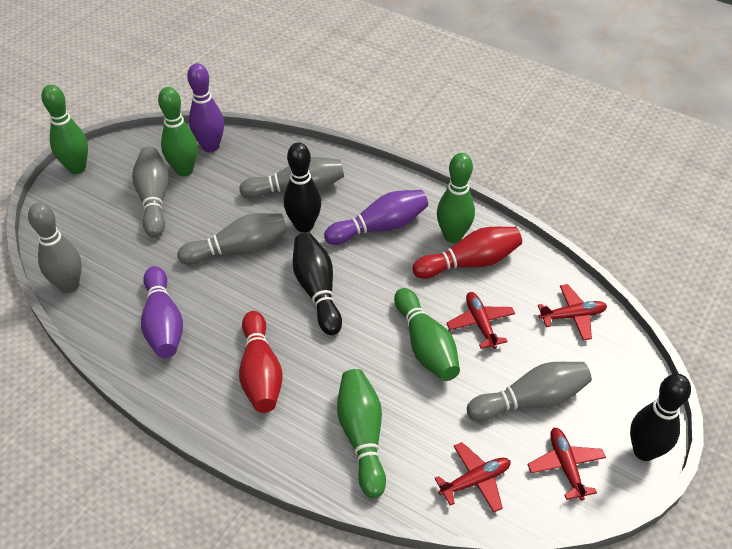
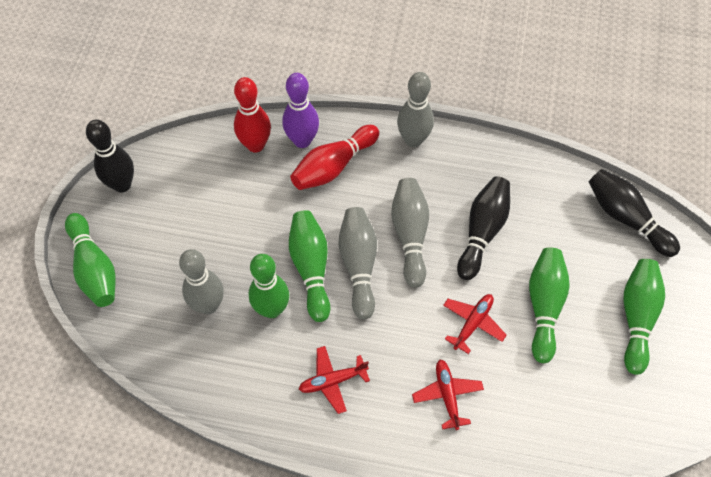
grey bowling pin: [28,203,82,293] [132,146,169,237] [177,213,288,265] [239,157,344,199] [467,362,592,421] = 5 -> [179,249,224,314] [339,207,377,319] [391,178,429,288] [397,72,434,147] = 4
purple bowling pin: [141,266,183,358] [187,63,224,152] [324,190,428,245] = 3 -> [282,73,319,148] = 1
red plane: [434,442,511,512] [446,292,515,349] [527,428,606,501] [538,284,607,341] = 4 -> [299,346,370,414] [412,360,484,430] [443,294,507,354] = 3

